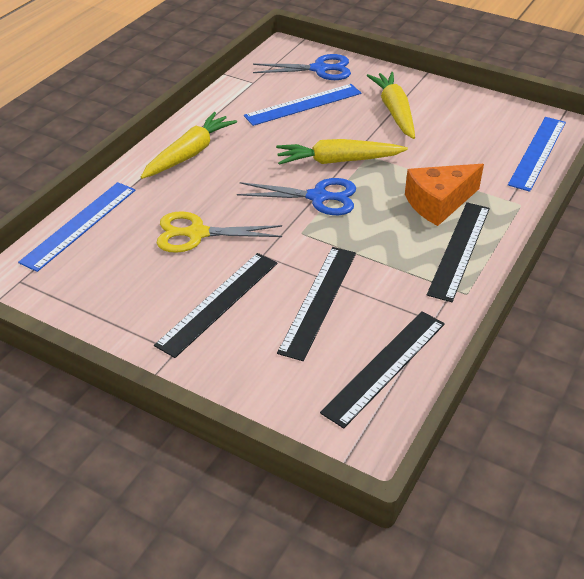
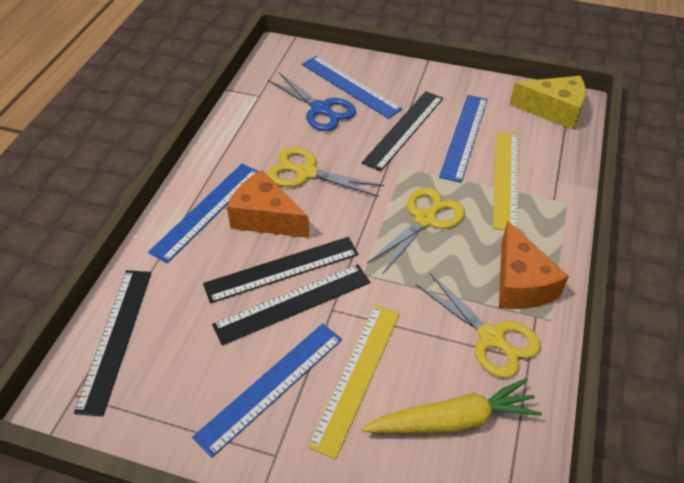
blue ruler: [18,182,135,272] [244,84,361,126] [508,117,566,192] = 3 -> [148,164,259,263] [192,323,342,458] [302,56,402,119] [439,95,488,183] = 4
blue scissors: [237,178,356,215] [253,54,351,80] = 2 -> [267,73,356,131] = 1
orange cheese: [405,164,484,226] = 1 -> [227,170,309,238] [499,221,569,309] = 2
yellow carrot: [141,112,237,179] [276,139,408,165] [367,72,415,139] = 3 -> [361,378,542,433] = 1
yellow cheese: none = 0 -> [509,76,586,130] = 1
yellow ruler: none = 0 -> [308,304,400,459] [493,132,518,230] = 2
yellow scissors: [157,211,282,253] = 1 -> [268,147,384,197] [367,187,465,275] [416,273,541,378] = 3

